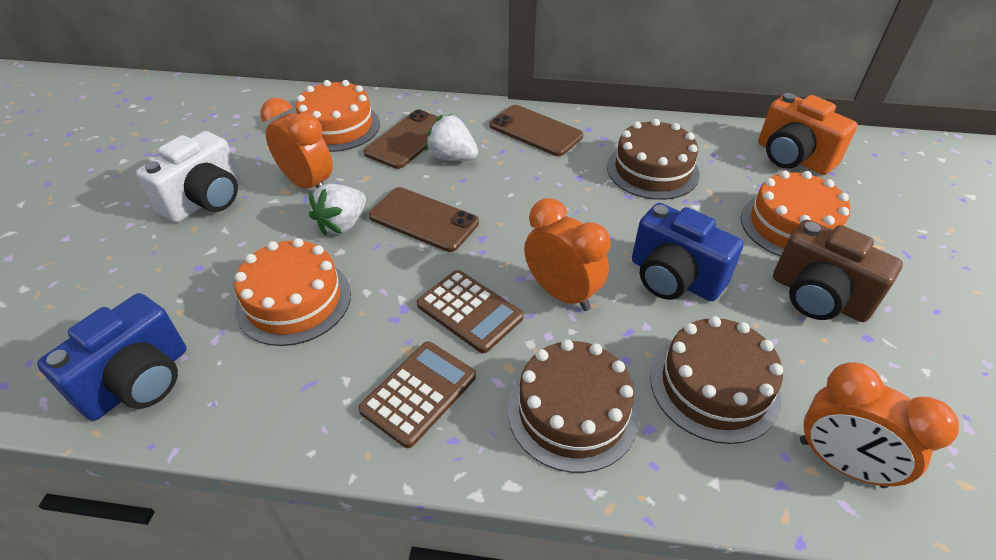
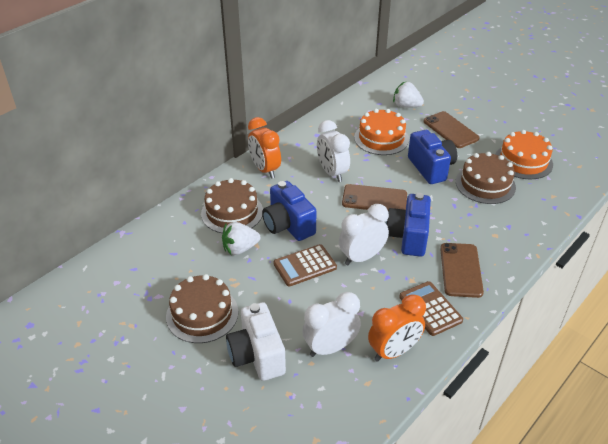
blue camera: [37,293,186,421] [632,203,744,301] = 2 -> [262,181,316,241] [385,193,431,257] [408,130,457,184] = 3
brown camera: [773,219,903,322] = 1 -> none = 0
orange cake: [234,238,351,346] [295,80,380,152] [741,171,850,256] = 3 -> [354,109,409,155] [495,130,553,179] = 2
orange camera: [758,93,858,175] = 1 -> none = 0
orange clock: [260,98,333,189] [524,198,611,311] [800,362,959,488] = 3 -> [248,117,281,179] [368,294,426,362] = 2
white clock: none = 0 -> [302,292,361,357] [317,120,350,182] [339,204,389,265] = 3

